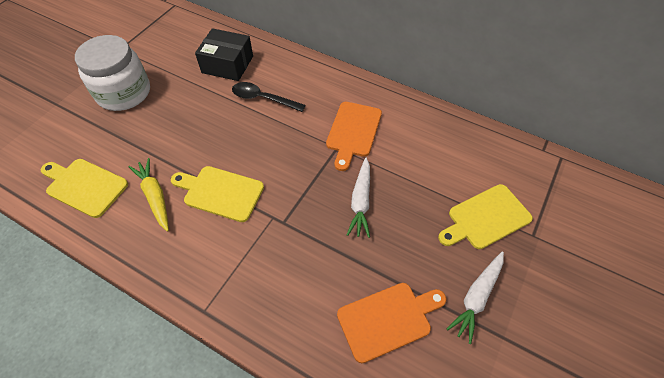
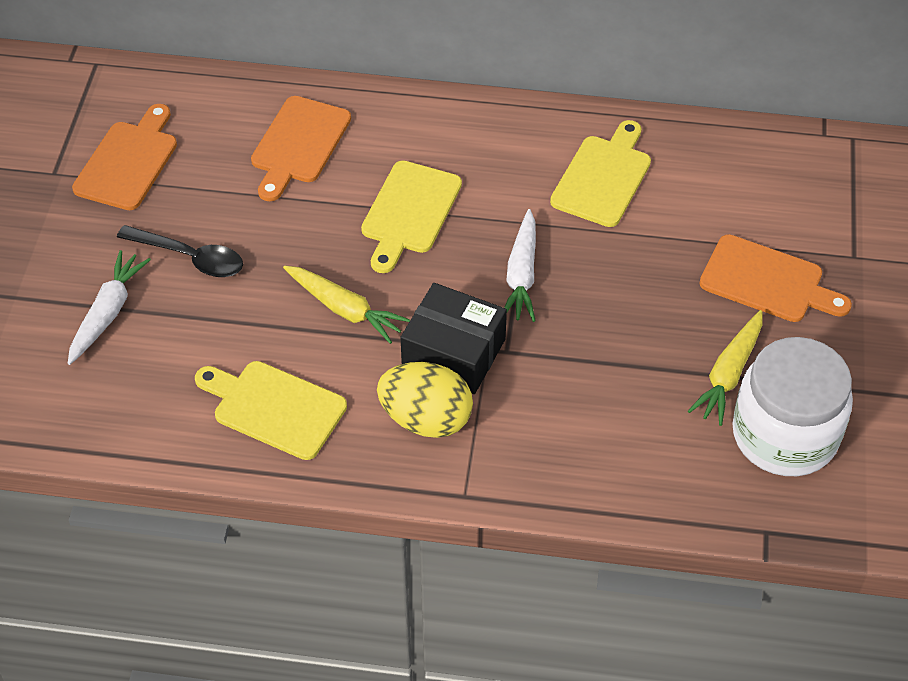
orange cutting board: [326,102,382,171] [337,283,446,363] = 2 -> [72,104,177,210] [251,96,351,201] [699,234,852,322] = 3
yellow carrot: [129,158,169,231] = 1 -> [283,266,410,344] [688,310,762,426] = 2
yellow egg: none = 0 -> [377,362,473,438] = 1

